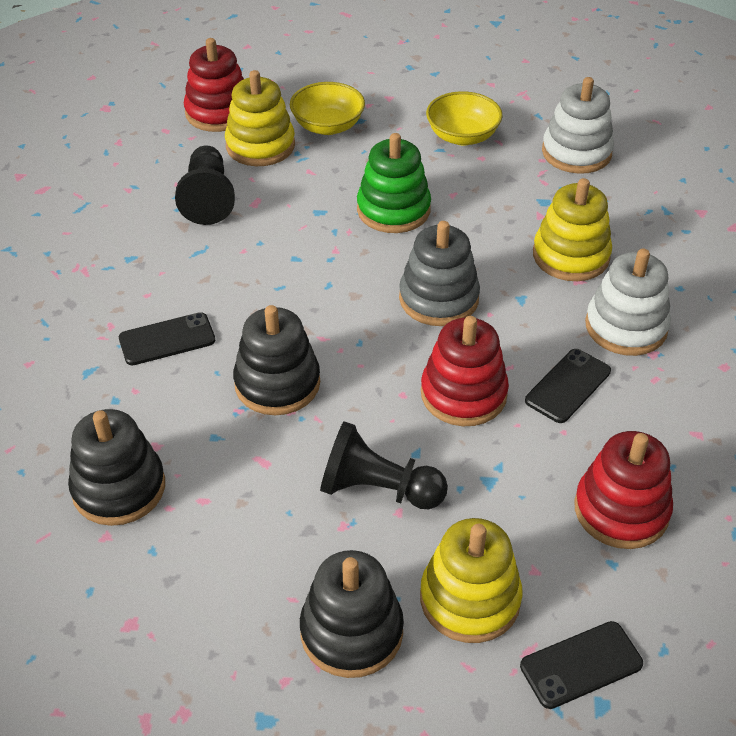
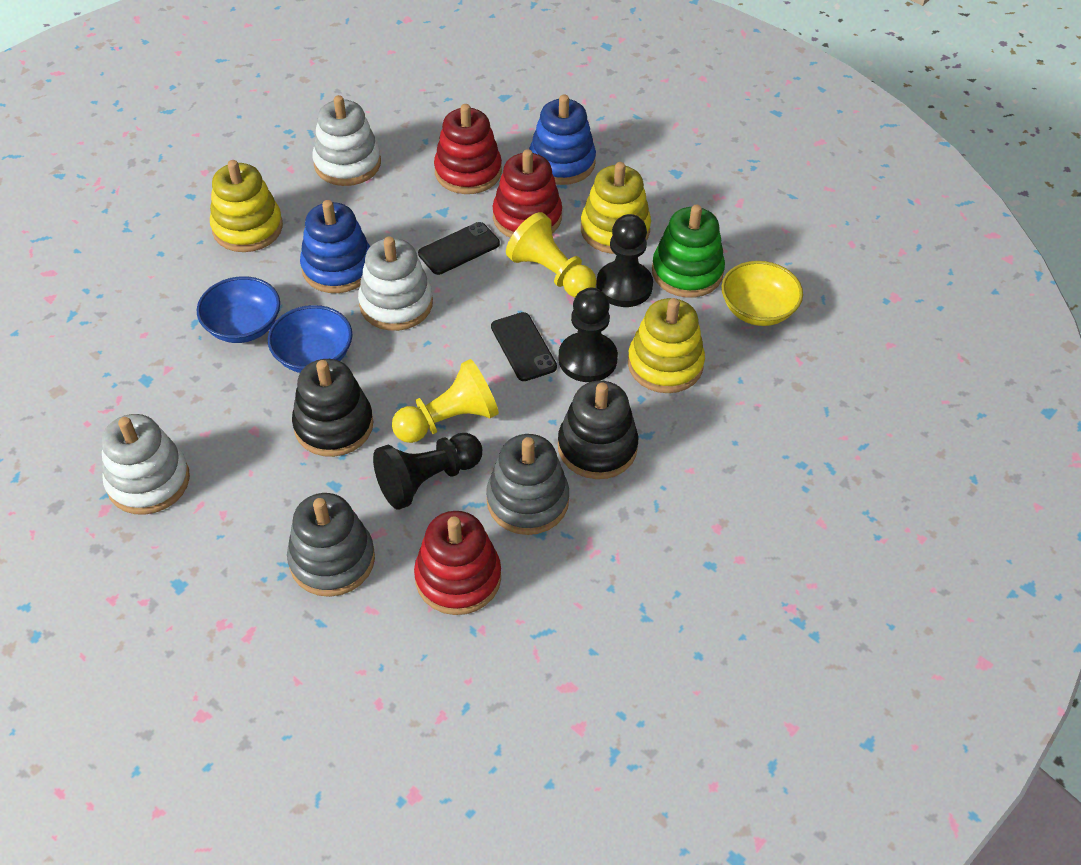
black pawn: [175,145,235,225] [320,421,448,509] = 2 -> [373,433,482,510] [558,288,618,382] [596,214,653,307] = 3
black phone: [119,312,215,365] [520,621,643,709] [525,349,611,423] = 3 -> [418,222,500,275] [491,312,557,381] = 2
black stacking toy: [68,409,165,526] [233,305,320,415] [300,550,404,678] = 3 -> [292,359,374,457] [558,381,638,479] = 2
blue bowl: none = 0 -> [197,276,280,343] [268,305,352,373] = 2
blue stacking toy: none = 0 -> [300,200,370,293] [529,95,596,185] = 2
grey stacking toy: [399,221,480,326] = 1 -> [287,493,375,597] [486,434,569,535] = 2
white stacking toy: [542,77,614,174] [585,249,671,356] = 2 -> [101,414,190,515] [312,95,381,186] [358,237,433,331] = 3
yellow bowl: [290,82,365,135] [426,91,503,145] = 2 -> [722,261,803,326] = 1
yellow pawn: none = 0 -> [392,359,499,443] [506,212,597,298] = 2

